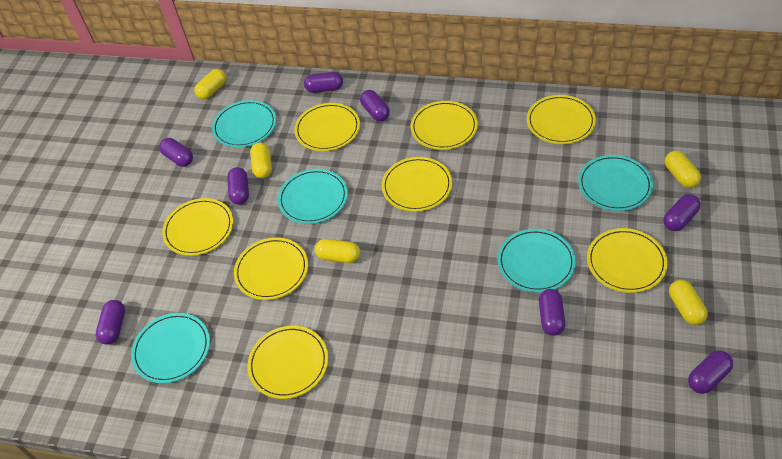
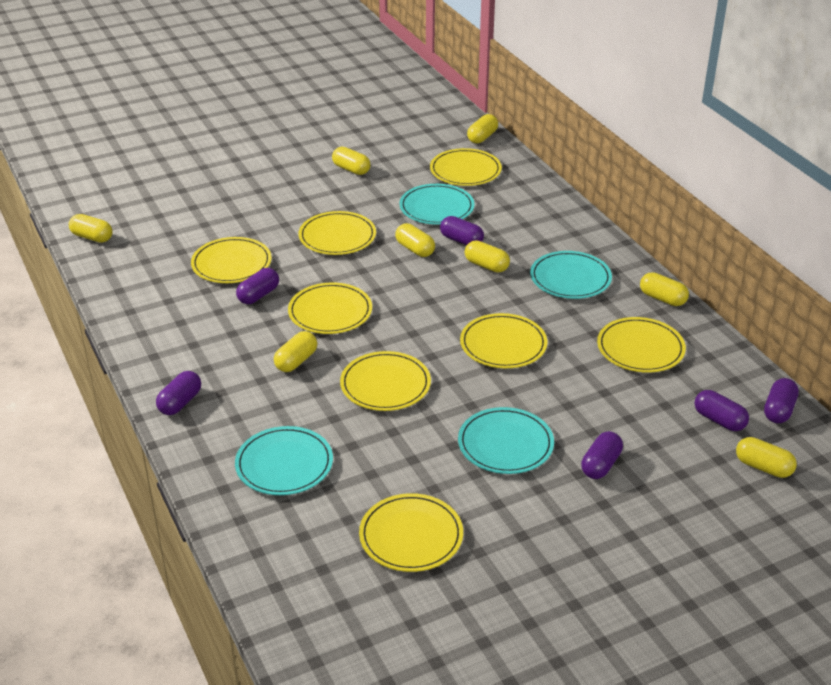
purple capsule: [96,300,125,345] [159,138,193,167] [227,167,249,205] [304,72,343,93] [360,90,390,121] [539,289,565,336] [663,194,701,231] [688,350,733,394] = 8 -> [156,371,201,415] [236,268,279,304] [440,216,484,245] [581,431,623,479] [694,390,749,431] [764,378,799,423] = 6
turquoise plate: [131,313,210,383] [212,100,276,148] [278,169,348,224] [497,229,576,293] [578,155,653,211] = 5 -> [235,426,333,495] [399,184,475,225] [458,407,554,474] [530,251,612,299] = 4
yellow capsule: [194,69,226,99] [250,142,272,178] [315,239,360,263] [665,151,701,188] [669,280,708,325] = 5 -> [69,214,113,243] [274,331,317,372] [332,147,371,175] [395,223,435,257] [465,240,510,273] [467,114,498,144] [640,272,689,306] [736,437,797,478] = 8

